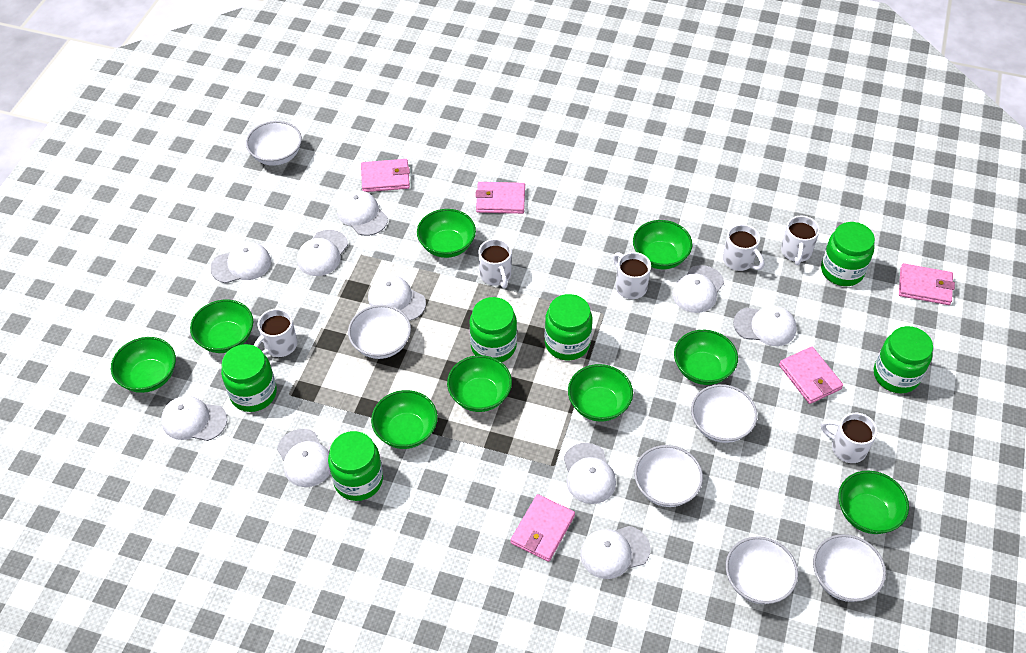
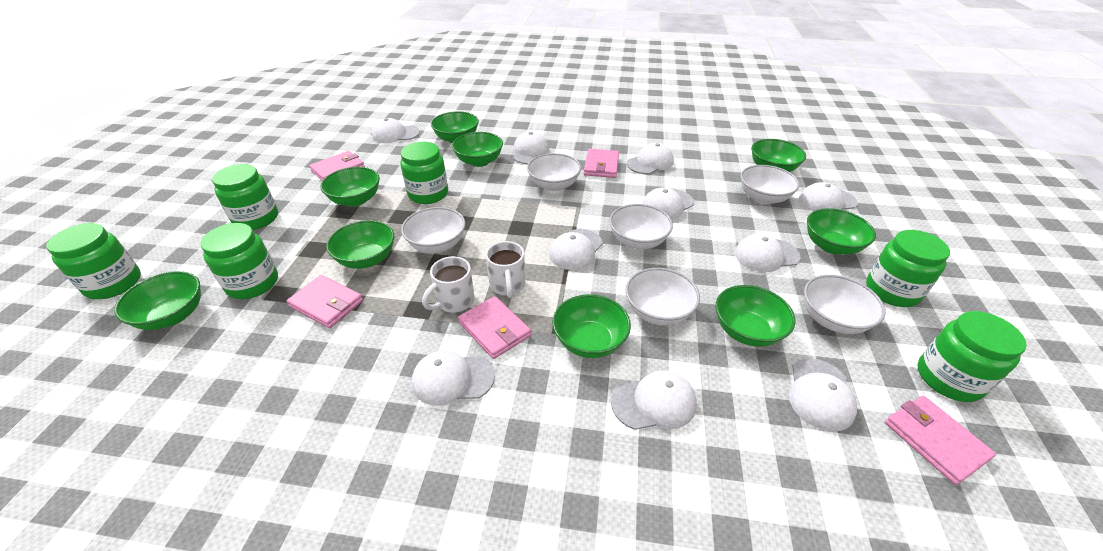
white mug: [254,309,297,357] [479,239,512,288] [613,252,651,299] [723,224,764,271] [781,216,820,265] [821,413,877,463] = 6 -> [422,256,474,313] [486,241,525,298] = 2

